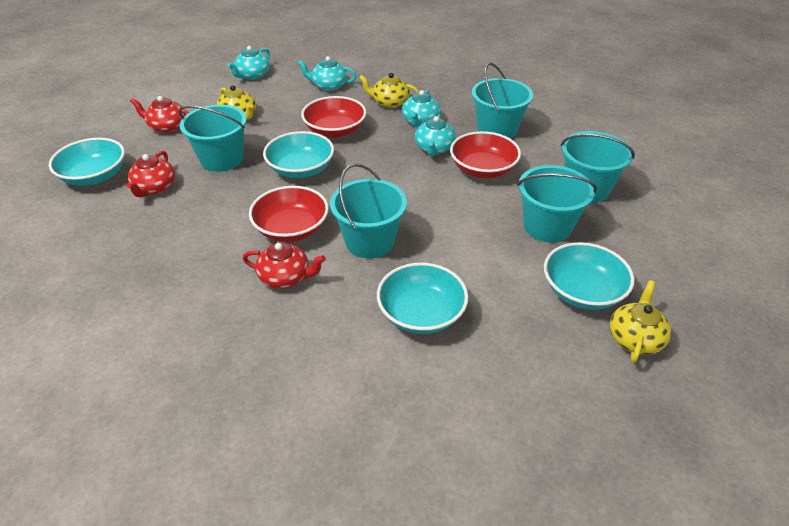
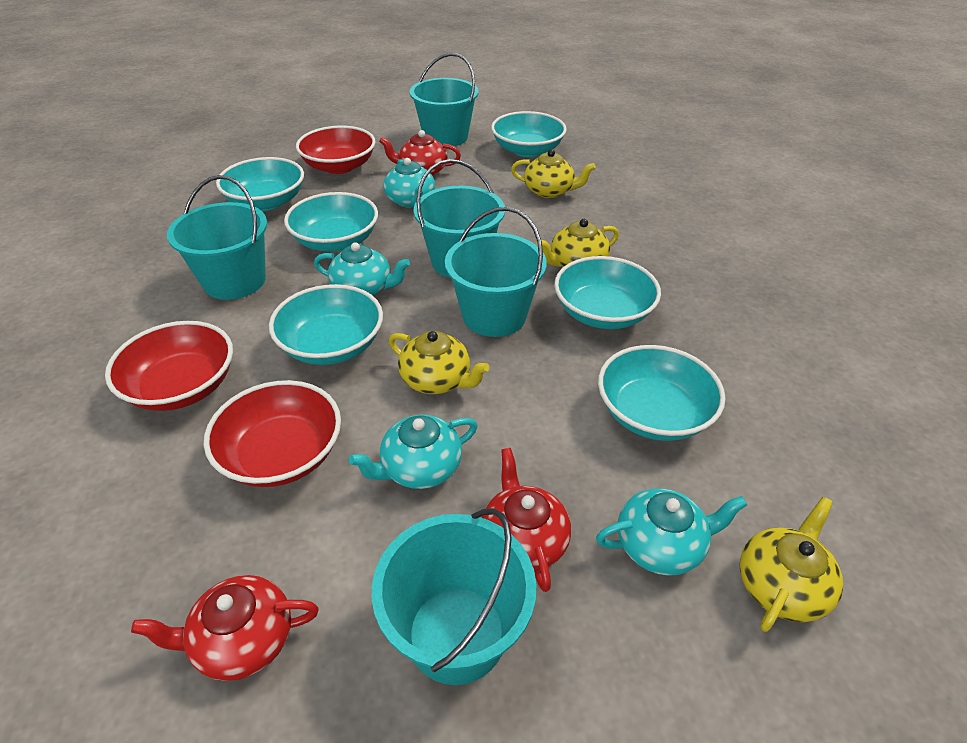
turquoise bowl: [49,138,125,186] [263,131,334,178] [377,263,468,334] [544,242,635,310] = 4 -> [216,157,304,211] [269,284,383,365] [284,192,378,252] [491,111,567,157] [554,256,661,329] [598,345,726,441] = 6
yellow teapot: [217,85,256,120] [359,73,419,108] [610,280,671,363] = 3 -> [389,331,490,394] [511,149,596,198] [537,219,619,267] [740,497,843,632] = 4

